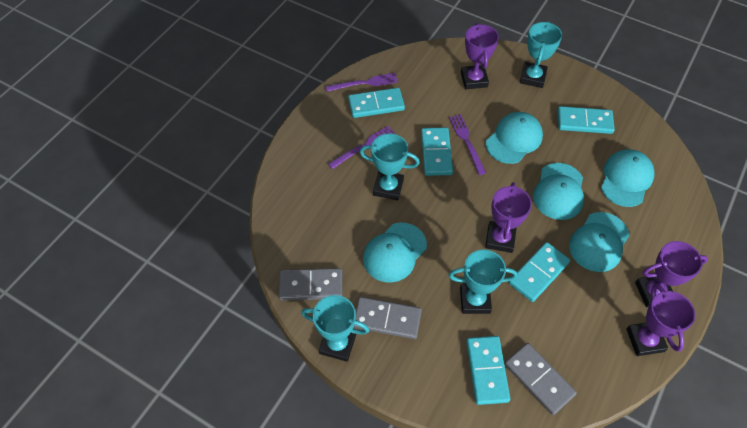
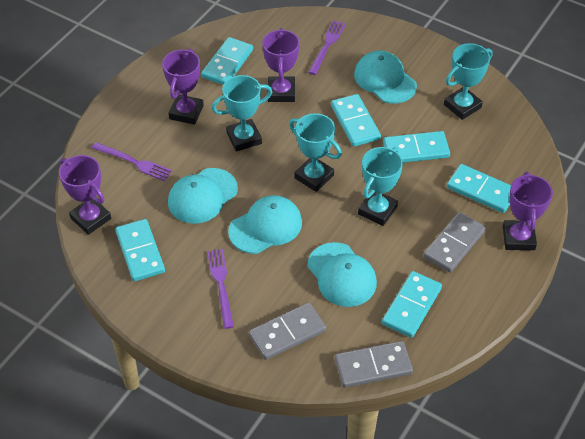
turquoise cap: [363,223,427,283] [486,112,543,164] [533,163,584,220] [569,212,630,272] [601,149,655,207] = 5 -> [168,168,238,224] [228,195,302,254] [307,242,377,307] [354,51,417,104] = 4
turquoise domino: [348,88,405,118] [421,127,453,176] [466,336,510,405] [509,242,570,302] [557,106,615,134] = 5 -> [115,219,165,281] [201,37,253,85] [331,94,381,147] [382,271,442,338] [383,131,450,163] [447,164,511,213] = 6

